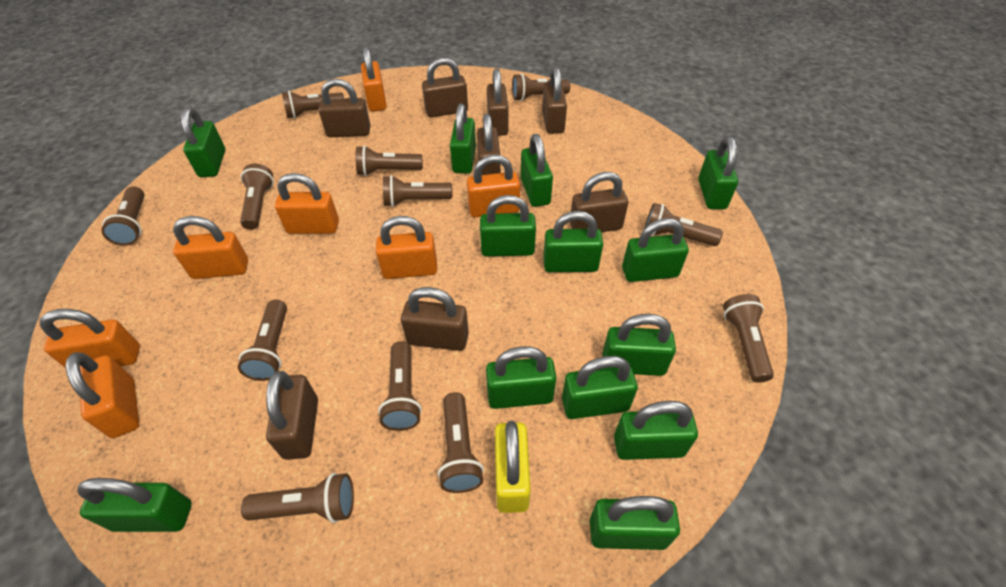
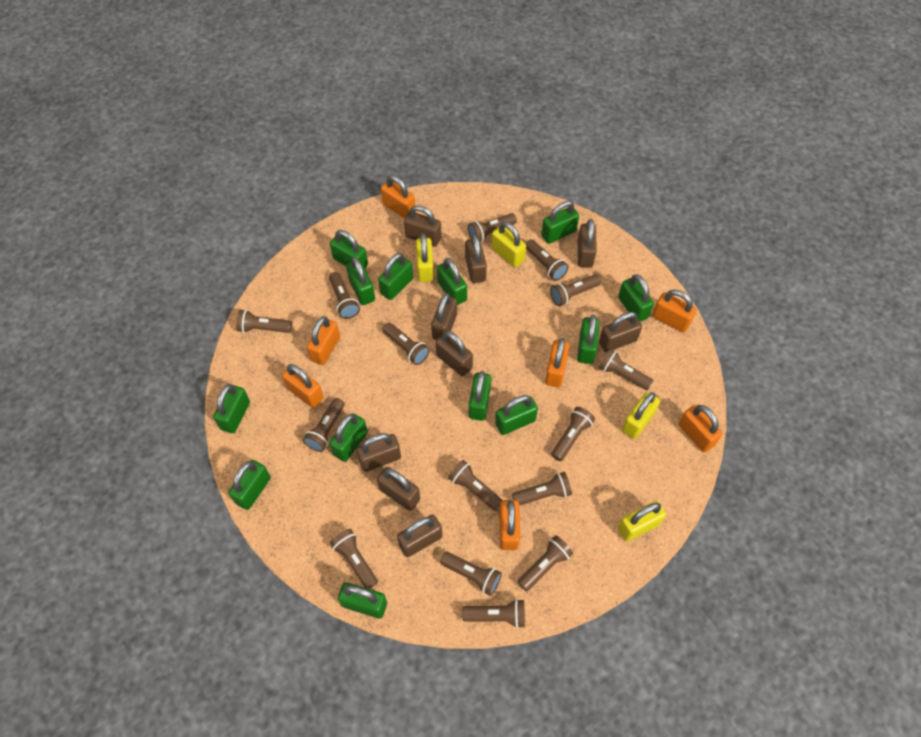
brown flashlight: [101,186,144,246] [238,300,287,381] [240,164,274,230] [241,473,354,523] [282,91,344,119] [355,146,423,176] [378,341,422,431] [383,175,452,207] [438,392,484,493] [512,73,570,101] [644,203,723,246] [723,294,774,383] = 12 -> [236,310,292,333] [303,398,345,452] [329,272,360,319] [330,529,378,589] [382,323,430,365] [440,552,502,596] [448,460,502,511] [462,599,525,628] [468,213,517,242] [512,472,572,506] [518,535,573,592] [526,239,569,281] [550,274,601,306] [551,407,595,461] [598,349,653,390] = 15
brown padlock: [266,371,318,460] [318,79,371,137] [401,287,469,351] [422,57,468,117] [477,113,501,175] [487,68,509,136] [542,66,567,134] [570,172,628,232] = 8 -> [356,433,401,472] [377,467,420,511] [397,514,442,557] [404,205,441,247] [431,293,457,340] [436,331,473,376] [465,234,487,283] [578,219,597,268] [599,312,642,352] = 9
yellow padlock: [495,421,531,513] = 1 -> [416,233,434,282] [491,221,526,267] [618,501,666,542] [622,392,660,439] = 4

